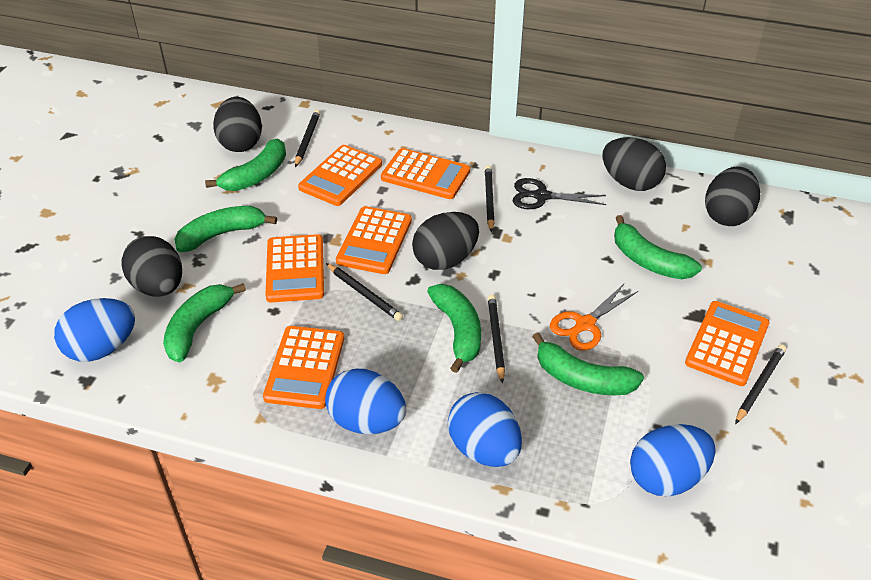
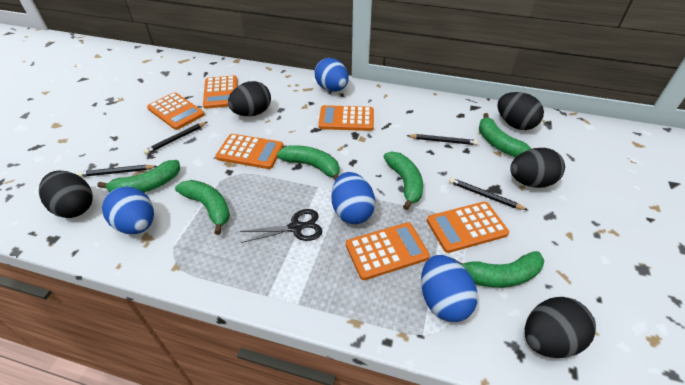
black pencil: [295,110,320,167] [326,263,403,321] [485,165,495,232] [488,295,505,384] [735,345,786,424] = 5 -> [77,165,157,177] [143,122,207,155] [406,134,478,145] [449,178,528,210] = 4
orange scissors: [550,284,638,351] = 1 -> none = 0

